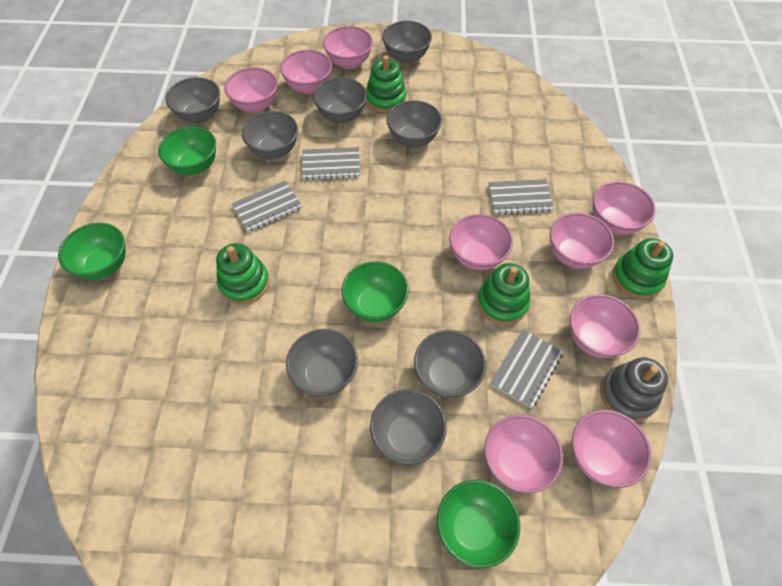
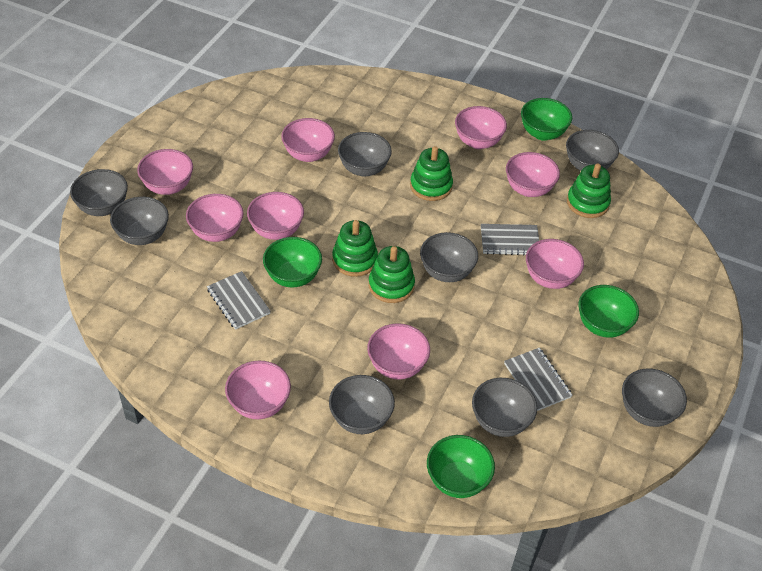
grey notebook: [231,180,302,232] [302,147,360,180] [488,179,554,215] [490,329,563,408] = 4 -> [207,271,271,330] [481,224,539,255] [504,348,572,411] = 3
grey stacking toy: [600,357,668,422] = 1 -> none = 0

